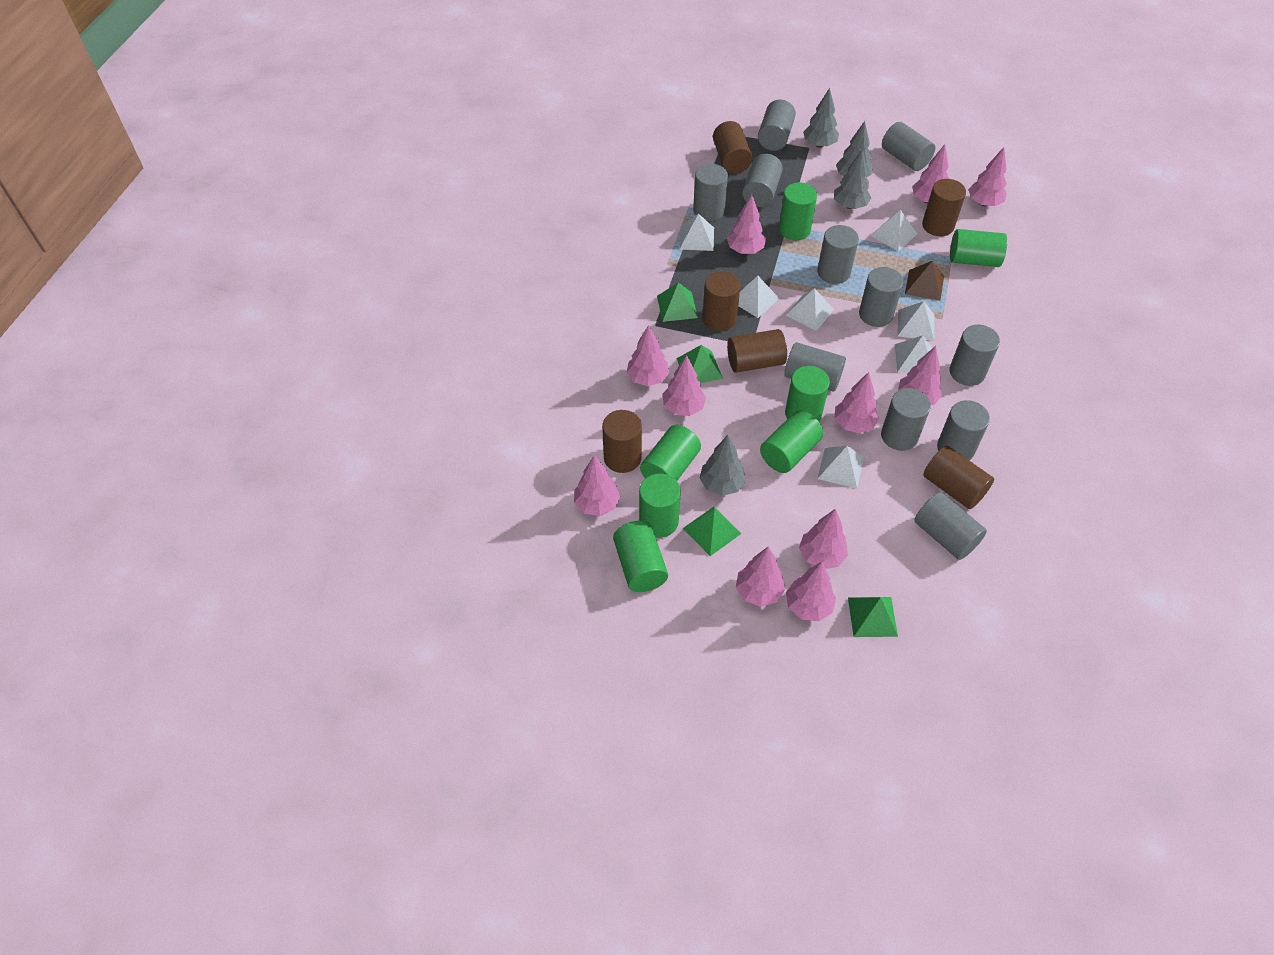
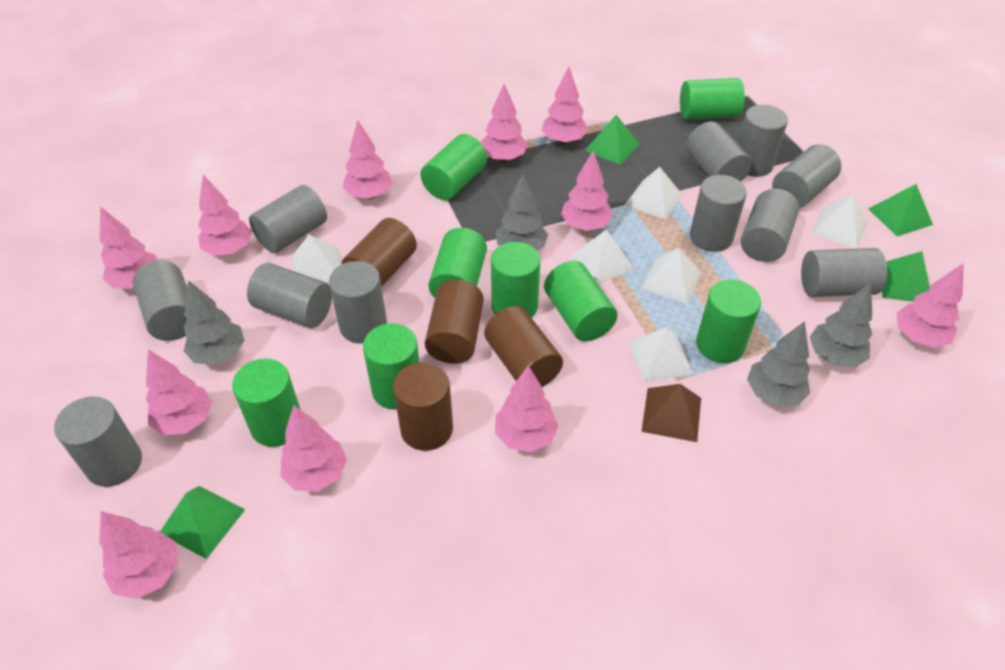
brown cylinder: [602,410,642,473] [702,271,741,331] [713,121,752,174] [727,329,787,373] [922,179,966,236] [923,445,994,509] = 6 -> [342,218,417,287] [393,362,453,451] [425,279,484,364] [484,306,563,387] = 4
green cylinder: [613,521,668,592] [639,473,681,538] [640,425,701,481] [760,411,823,473] [779,183,817,240] [785,366,830,421] [950,229,1007,267] = 7 -> [232,359,301,447] [363,323,420,410] [420,134,487,200] [428,228,487,298] [491,242,540,318] [544,261,618,341] [680,78,745,120] [696,279,761,363] = 8
white pyramid: [679,213,714,251] [738,276,780,318] [785,288,834,331] [817,446,864,489] [870,210,917,251] [895,335,932,373] [897,301,935,341] = 7 -> [292,235,341,283] [570,229,635,284] [625,167,682,219] [628,326,694,382] [641,248,701,304] [811,195,867,249] = 6

